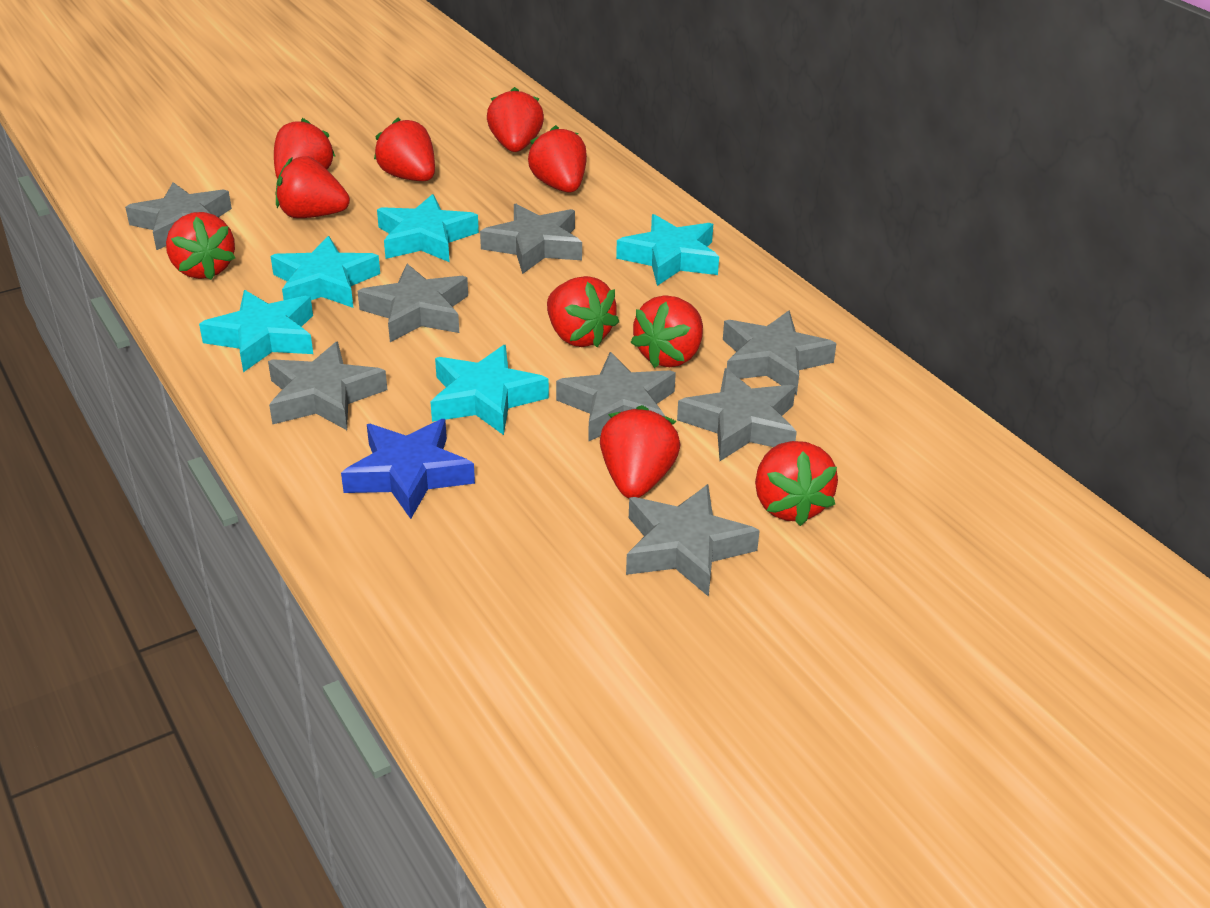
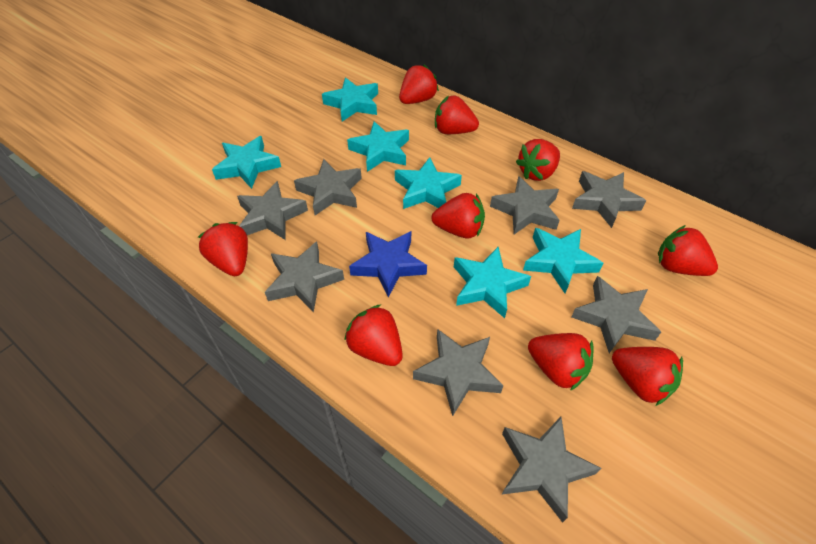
red strawberry: [166,212,235,280] [274,118,336,179] [276,157,350,218] [374,118,435,181] [487,87,544,152] [528,125,587,193] [547,276,619,347] [600,405,680,498] [630,295,703,368] [755,441,838,526] = 10 -> [198,222,248,276] [344,304,403,366] [399,64,439,104] [432,193,485,239] [435,96,479,134] [516,139,560,181] [528,333,594,391] [612,347,683,406] [658,225,718,276] = 9
turquoise star: [199,290,313,372] [271,236,380,308] [377,194,479,262] [431,345,549,435] [616,214,719,286] = 5 -> [212,136,281,189] [322,77,378,121] [347,121,409,172] [395,157,462,209] [454,247,531,318] [523,228,603,293] = 6

